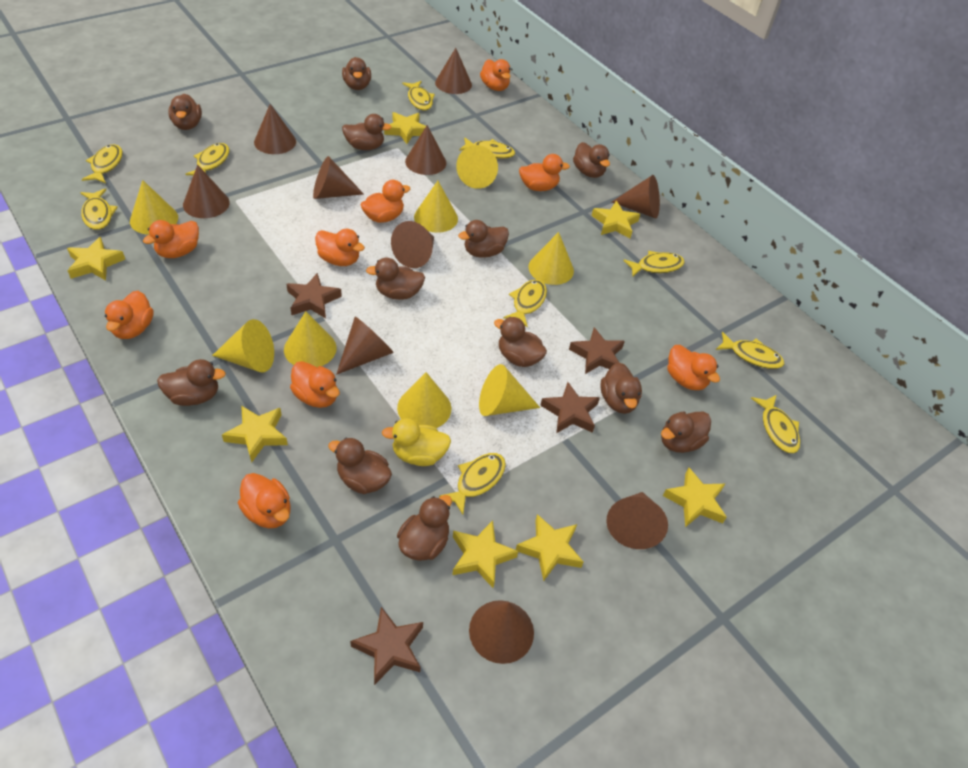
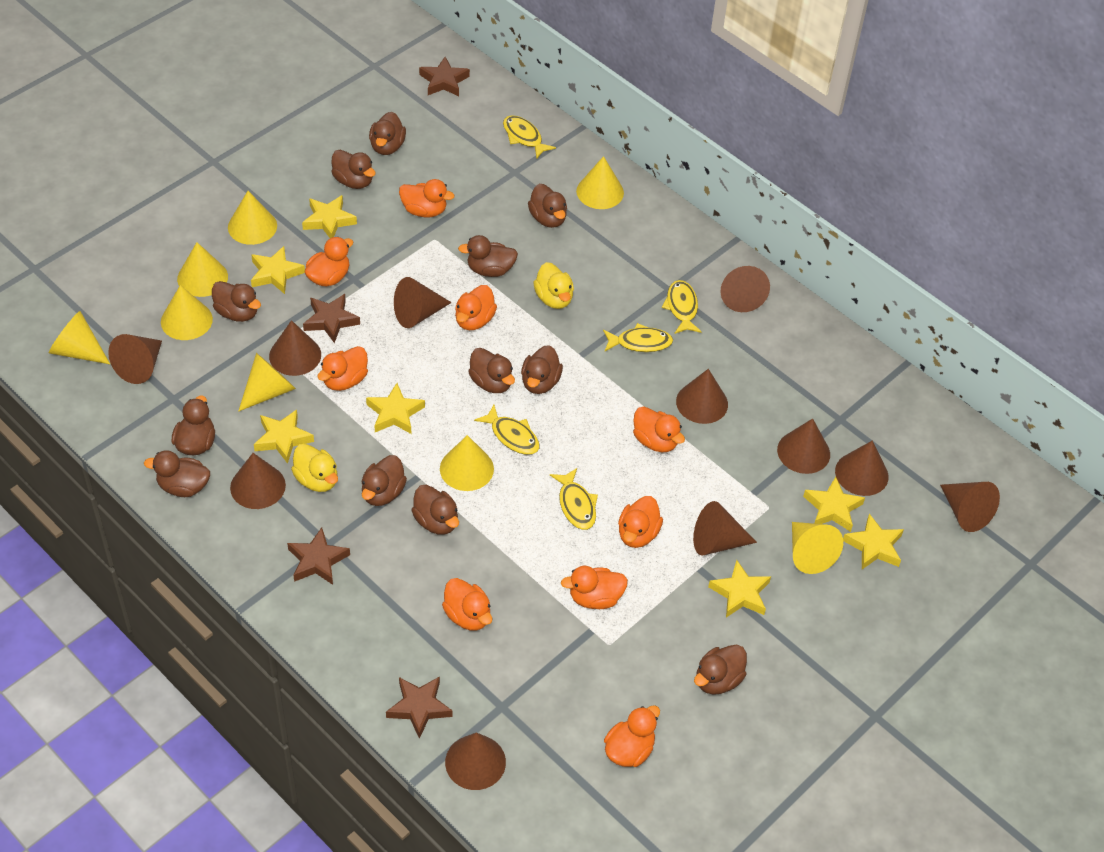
brown cone: [183,165,230,218] [254,104,296,154] [313,156,364,199] [337,317,394,374] [391,221,434,268] [405,125,446,175] [435,48,472,94] [469,600,534,664] [606,492,668,549] [612,175,660,218] = 10 -> [108,334,162,384] [230,453,286,509] [269,320,321,376] [394,277,452,328] [445,733,506,790] [676,369,728,424] [693,501,757,555] [721,266,770,312] [777,418,830,474] [835,441,889,496] [940,482,1000,532] = 11
yellow duck: [382,418,451,466] = 1 -> [291,444,338,492] [533,262,574,309] = 2
yellow fish: [80,188,118,230] [82,144,123,183] [185,143,229,175] [402,81,435,111] [439,453,506,514] [459,137,515,159] [503,279,547,328] [623,251,685,277] [716,332,784,369] [751,395,800,453] = 10 -> [474,405,539,455] [503,115,556,159] [550,468,598,530] [603,323,673,352] [662,280,701,334] = 5

